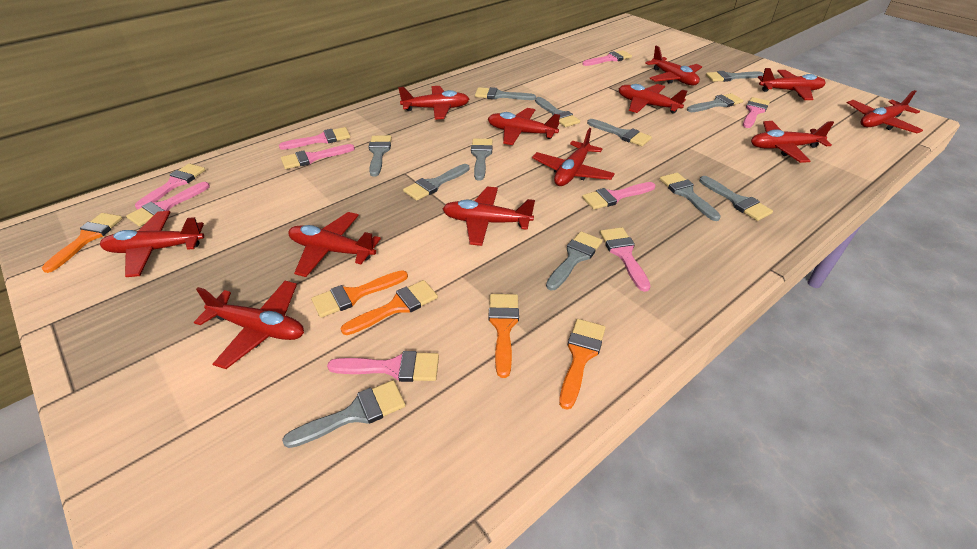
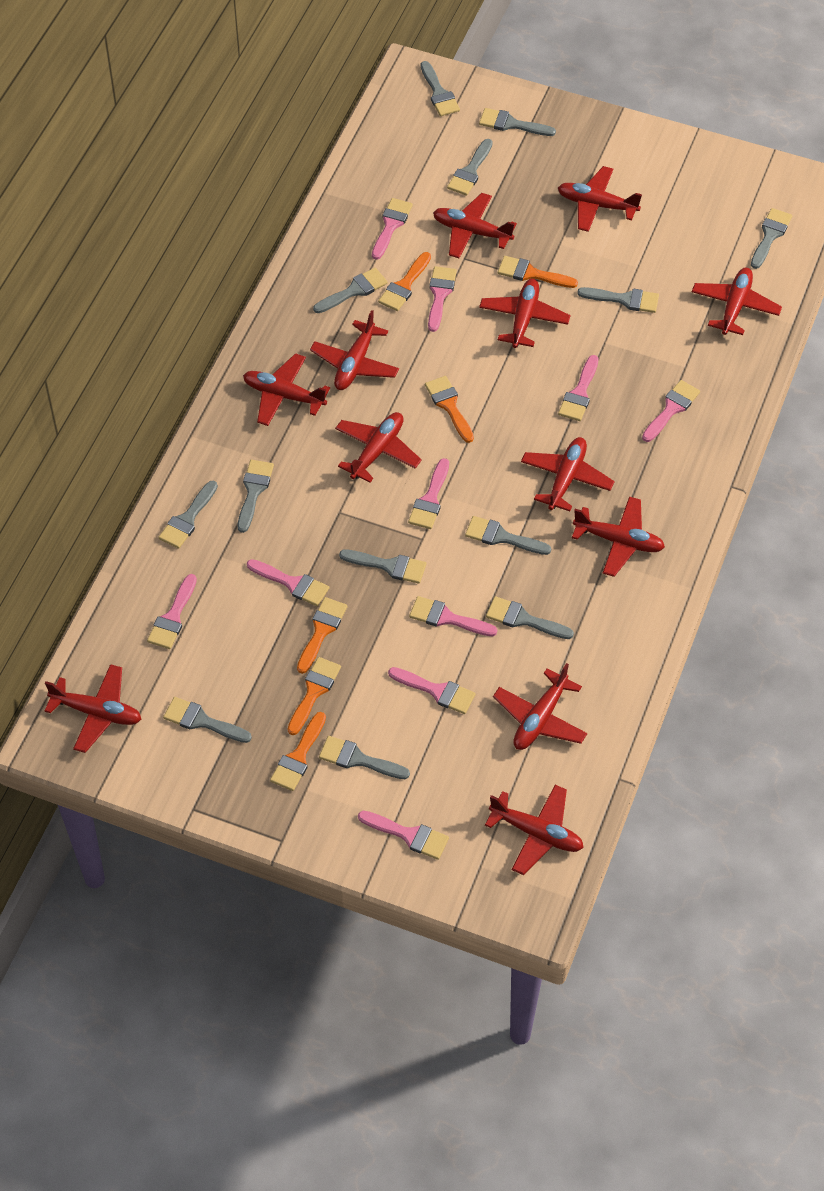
grey brush: [282,380,406,448] [369,135,392,177] [403,164,470,201] [471,139,492,180] [475,87,536,100] [535,97,580,127] [546,231,603,290] [587,119,652,146] [660,173,721,221] [687,93,744,112] [699,176,773,221] [706,71,763,82] = 12 -> [159,481,218,549] [163,697,252,743] [238,460,274,533] [313,268,388,313] [319,736,410,779] [339,549,426,584] [421,61,460,116] [447,139,493,196] [465,516,551,555] [479,108,556,136] [486,596,574,639] [577,287,659,313] [751,208,792,269] = 13
orange brush: [42,213,123,273] [311,270,408,318] [341,280,438,335] [489,294,519,378] [559,319,605,410] = 5 -> [270,712,326,791] [288,657,341,735] [297,597,348,674] [378,252,431,311] [425,376,474,443] [498,256,578,288] = 6
pink brush: [126,182,210,227] [135,163,205,209] [279,127,350,150] [281,144,355,169] [327,351,439,382] [582,50,632,66] [582,182,655,210] [600,227,651,292] [743,97,770,128] = 9 -> [147,574,197,649] [247,559,329,606] [358,811,449,860] [372,198,413,260] [388,667,476,714] [408,458,449,529] [409,596,497,636] [428,266,457,332] [558,355,599,421] [642,380,700,442] = 10

